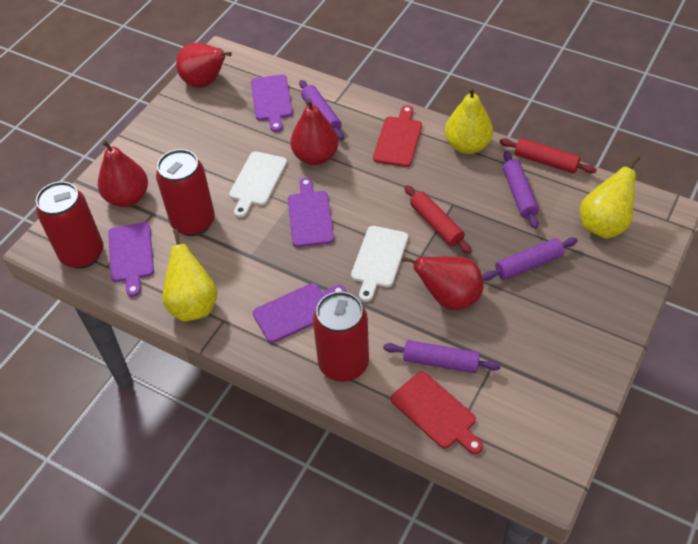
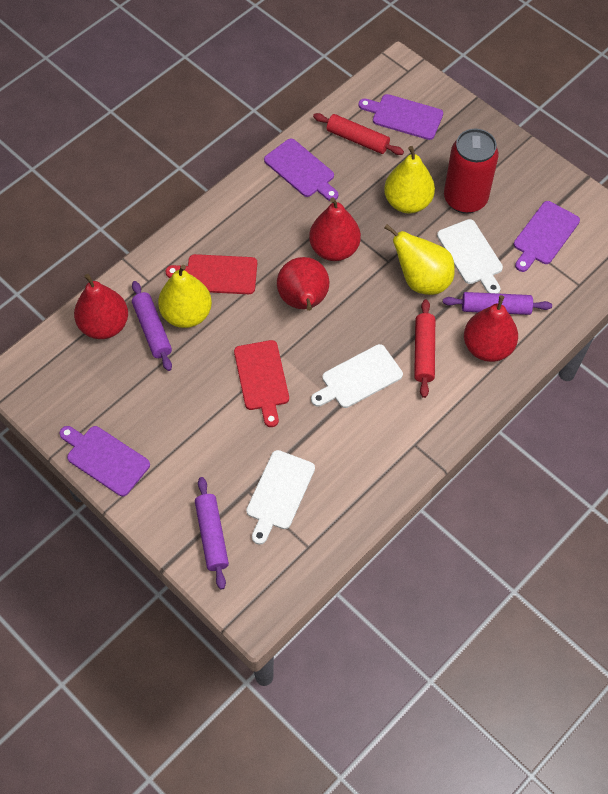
purple rolling pin: [299,80,344,140] [383,340,501,373] [482,237,578,281] [503,151,539,229] = 4 -> [132,281,172,371] [195,477,229,590] [443,292,552,315] = 3
red can: [36,181,103,269] [156,149,215,236] [313,291,369,382] = 3 -> [444,129,499,214] = 1
white cutting board: [229,151,287,218] [351,226,408,302] = 2 -> [246,450,315,545] [311,344,403,408] [437,219,503,294] = 3

